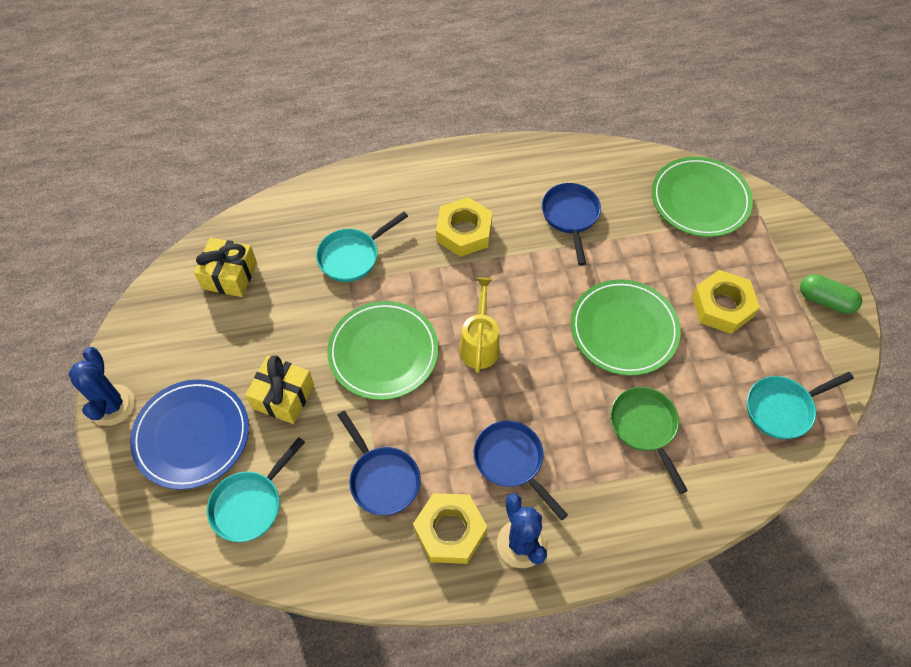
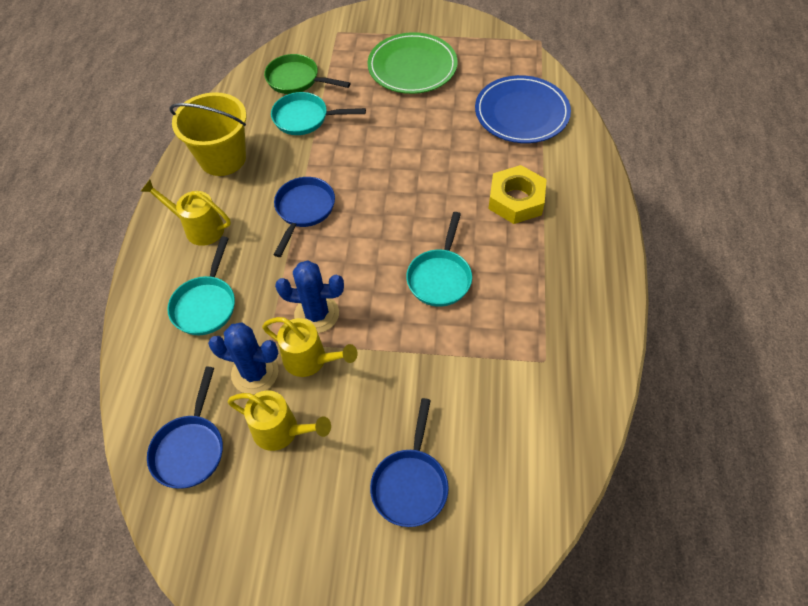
green capsule: [800,274,862,314] = 1 -> none = 0
green plate: [327,301,439,400] [571,279,681,376] [652,157,753,237] = 3 -> [368,32,458,94] = 1
yellow bucket: none = 0 -> [169,92,247,176] = 1
yellow gift: [194,238,257,297] [245,355,314,424] = 2 -> none = 0
yellow nut: [413,493,487,564] [436,197,493,257] [692,270,760,334] = 3 -> [488,165,547,224] = 1
yellow watering can: [459,277,500,373] = 1 -> [140,179,231,246] [227,391,331,451] [262,317,357,377] = 3

